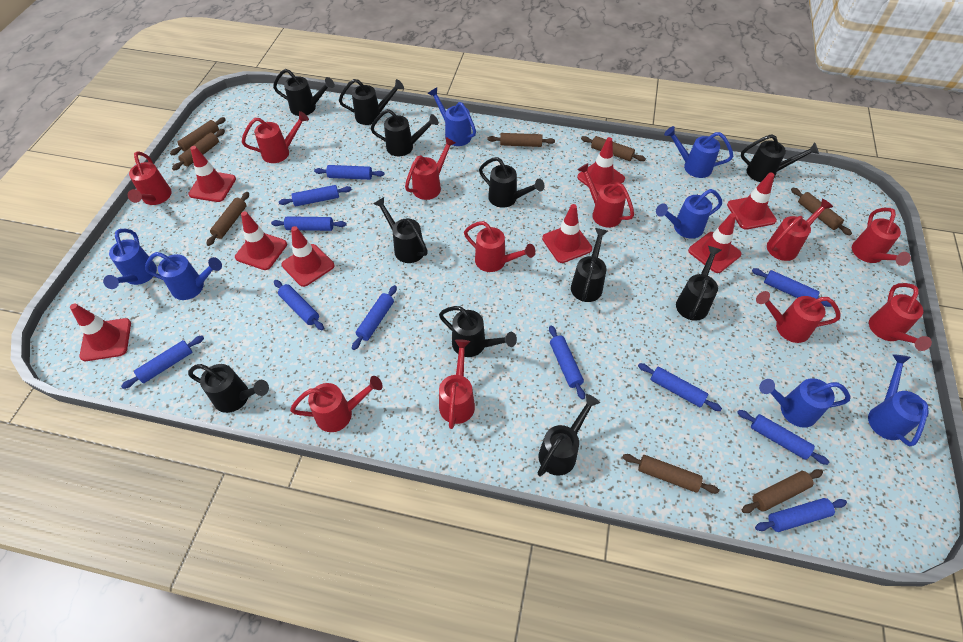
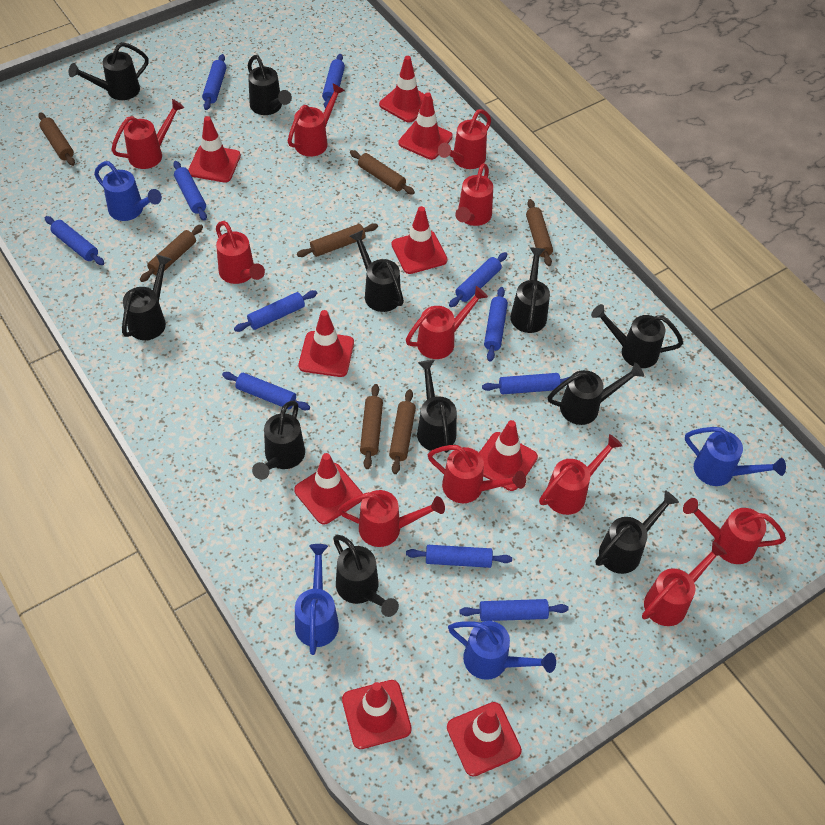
blue watering can: [103,229,157,289] [145,252,222,300] [428,87,476,146] [656,189,722,239] [664,126,733,178] [759,378,850,428] [868,354,929,446] = 7 -> [94,161,162,221] [295,544,339,655] [448,621,556,680] [685,427,786,486] = 4
brown rolling pin: [170,117,226,155] [172,129,225,171] [207,192,249,246] [488,133,555,147] [581,136,646,161] [622,454,719,494] [742,469,823,513] [791,188,852,235] = 8 -> [38,112,75,166] [140,225,203,282] [297,223,378,257] [350,150,415,195] [360,384,383,469] [389,389,416,474] [526,199,553,266] = 7
red traffic cone: [70,303,131,361] [188,146,236,202] [235,211,287,270] [282,226,334,287] [542,204,592,263] [577,137,625,194] [688,213,742,273] [727,172,777,230] = 8 -> [188,116,241,182] [294,453,363,524] [299,310,354,377] [342,680,412,749] [379,56,433,123] [392,206,447,274] [398,92,453,160] [447,702,522,777] [479,420,538,491] = 9

